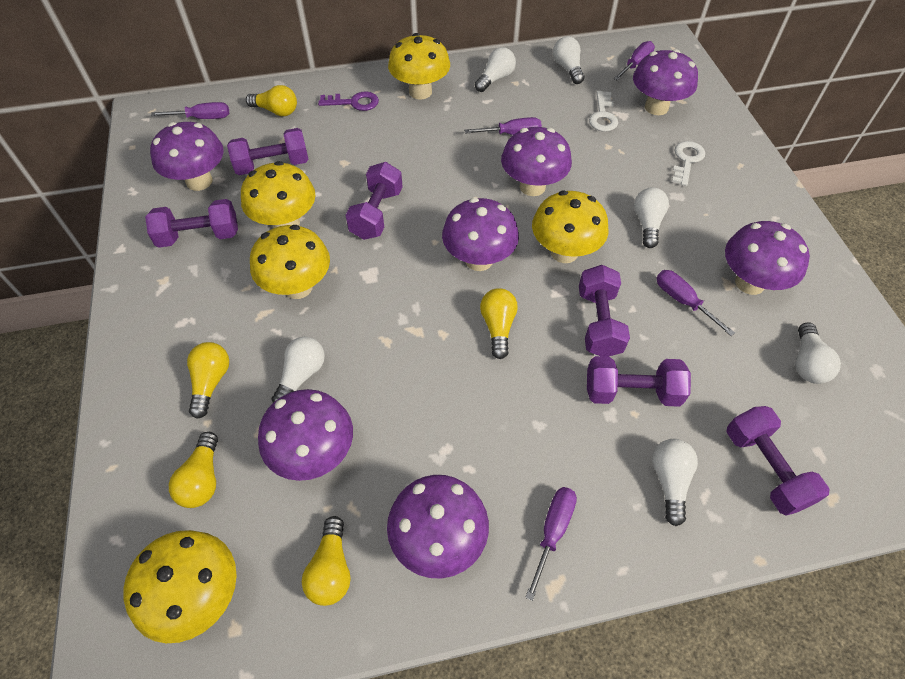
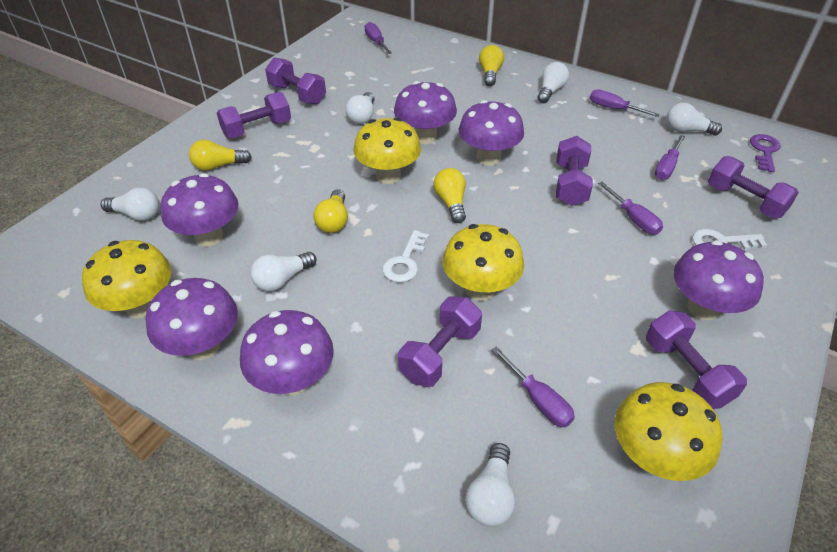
purple mushroom: [150,122,224,191] [258,389,353,481] [387,475,489,579] [442,198,519,271] [501,127,572,196] [633,49,698,115] [725,221,810,295] = 7 -> [146,278,238,360] [161,173,238,247] [240,310,334,395] [394,81,457,144] [459,100,524,166] [674,240,764,320] = 6
yellow light bulb: [169,432,218,508] [187,342,229,419] [246,85,297,116] [302,516,351,606] [480,288,518,359] = 5 -> [189,140,252,171] [314,189,348,233] [433,168,466,223] [479,45,504,86] = 4
yellow mushroom: [123,530,237,643] [241,161,315,228] [250,225,330,299] [388,33,450,99] [532,191,608,263] = 5 -> [82,240,171,318] [354,118,421,184] [443,224,524,301] [615,382,722,481] = 4

